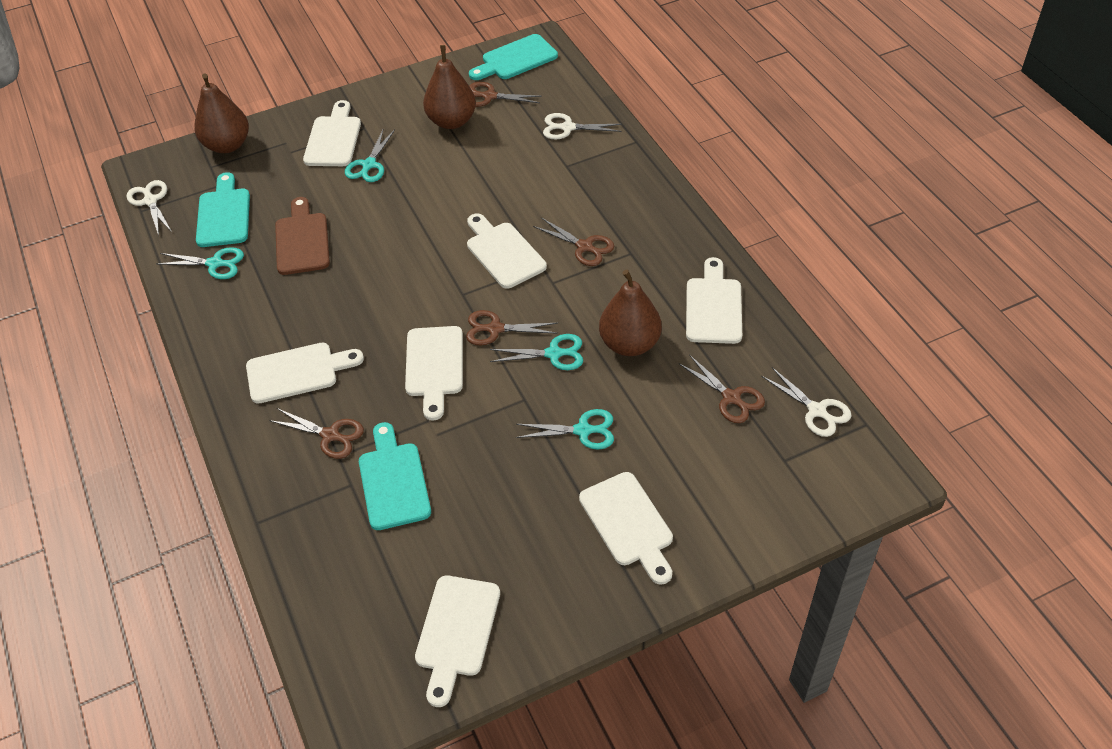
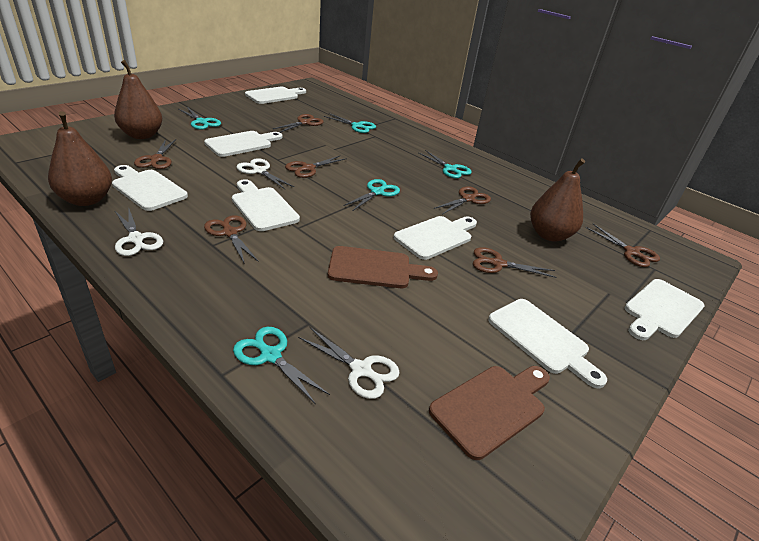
brown cutting board: [275,197,330,275] = 1 -> [328,246,438,288] [429,366,550,460] = 2
brown scissors: [269,408,364,459] [466,310,558,345] [469,82,542,107] [533,218,614,266] [679,355,765,423] = 5 -> [134,139,176,169] [204,215,259,264] [273,114,324,133] [285,156,347,178] [434,186,491,214] [473,247,556,278] [585,224,660,267] = 7
turquoise cutting board: [196,172,250,247] [359,422,431,530] [469,34,558,80] = 3 -> none = 0
turquoise scissors: [157,247,244,279] [345,128,395,182] [490,334,583,370] [516,409,614,450] = 4 -> [179,107,221,130] [233,327,330,405] [324,113,376,133] [343,179,400,211] [418,150,472,178] = 5

